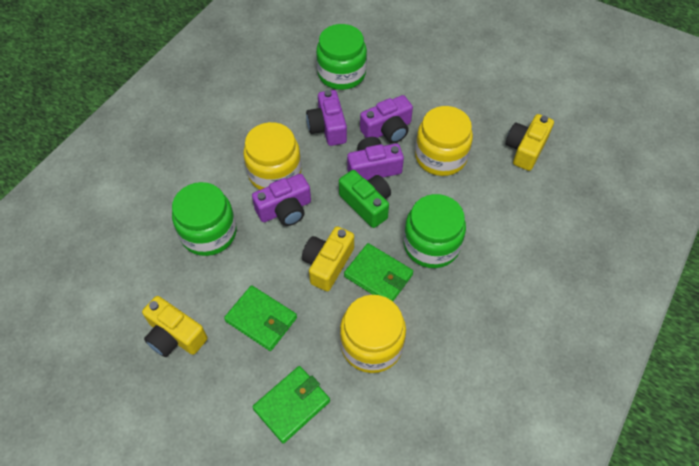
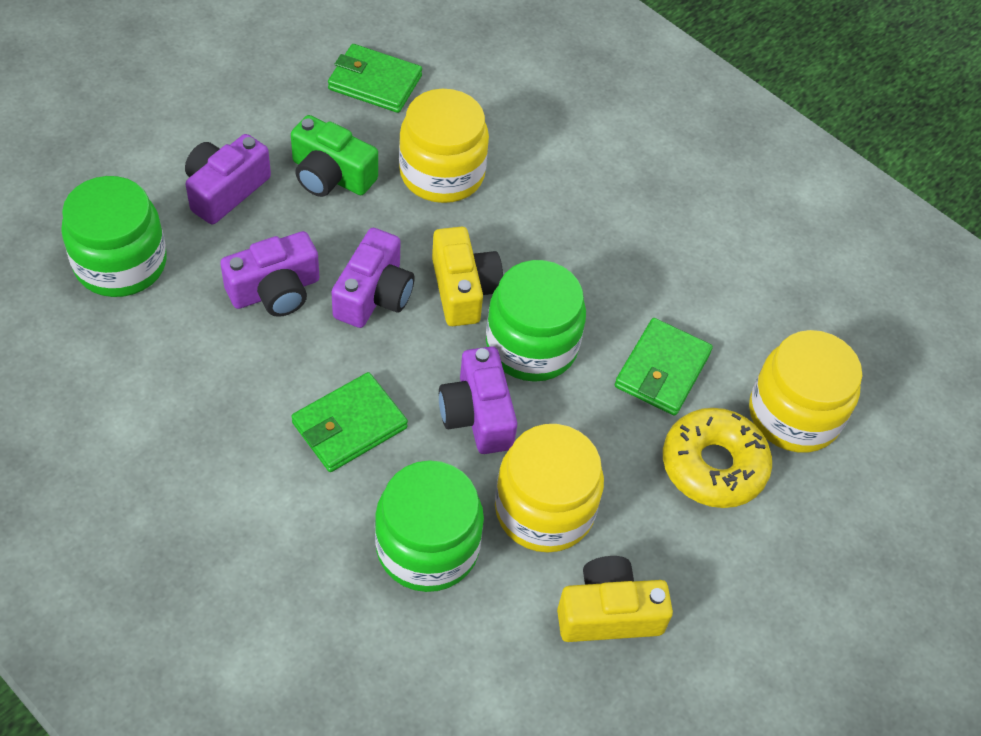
yellow camera: [142,296,207,357] [302,226,354,291] [505,114,554,171] = 3 -> [432,227,503,326] [557,556,673,642] = 2
yellow donut: none = 0 -> [663,408,772,508] = 1

